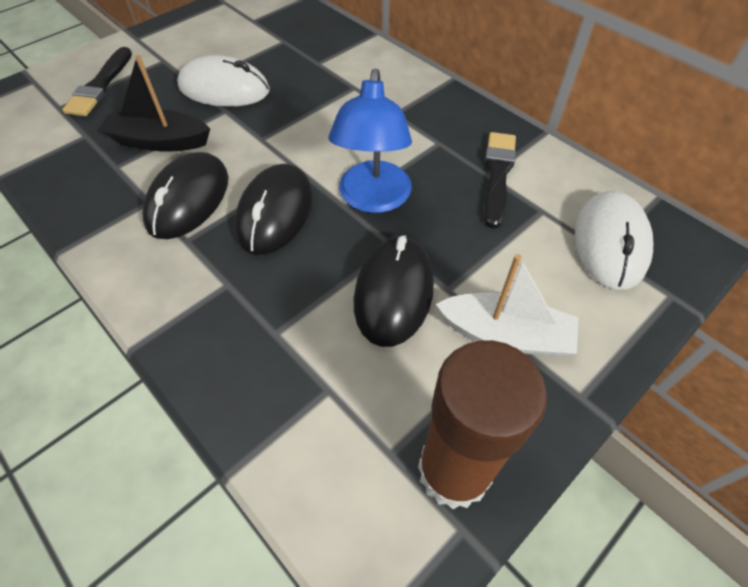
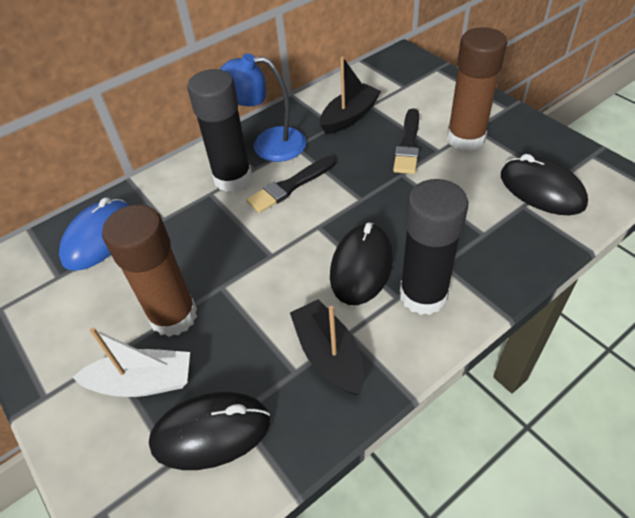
black boat: [101,55,210,152] = 1 -> [290,299,364,395] [320,57,381,134] = 2
black glue stick: none = 0 -> [187,69,252,192] [400,179,469,315] = 2
blue mouse: none = 0 -> [59,198,129,271] = 1
brown glue stick: [418,340,547,509] = 1 -> [102,205,197,337] [447,27,507,151] = 2
white mouse: [177,55,270,107] [575,191,653,290] = 2 -> none = 0

